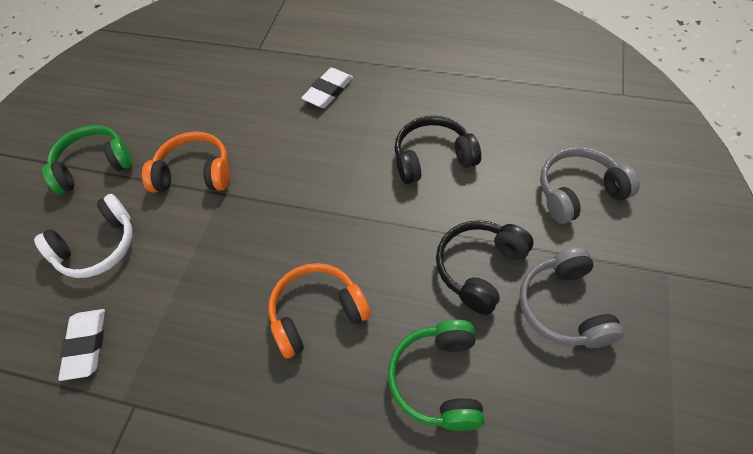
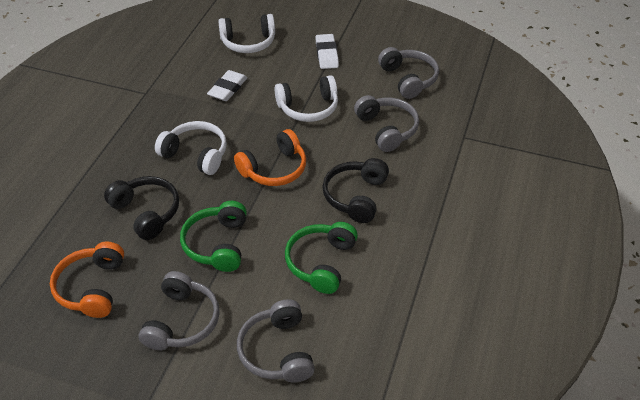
grey headphones: [519,247,624,348] [540,147,640,224] = 2 -> [138,271,220,350] [237,299,315,382] [354,95,419,152] [378,47,439,99] = 4
white headphones: [34,194,133,278] = 1 -> [155,121,227,175] [218,14,275,53] [275,75,338,122] = 3

